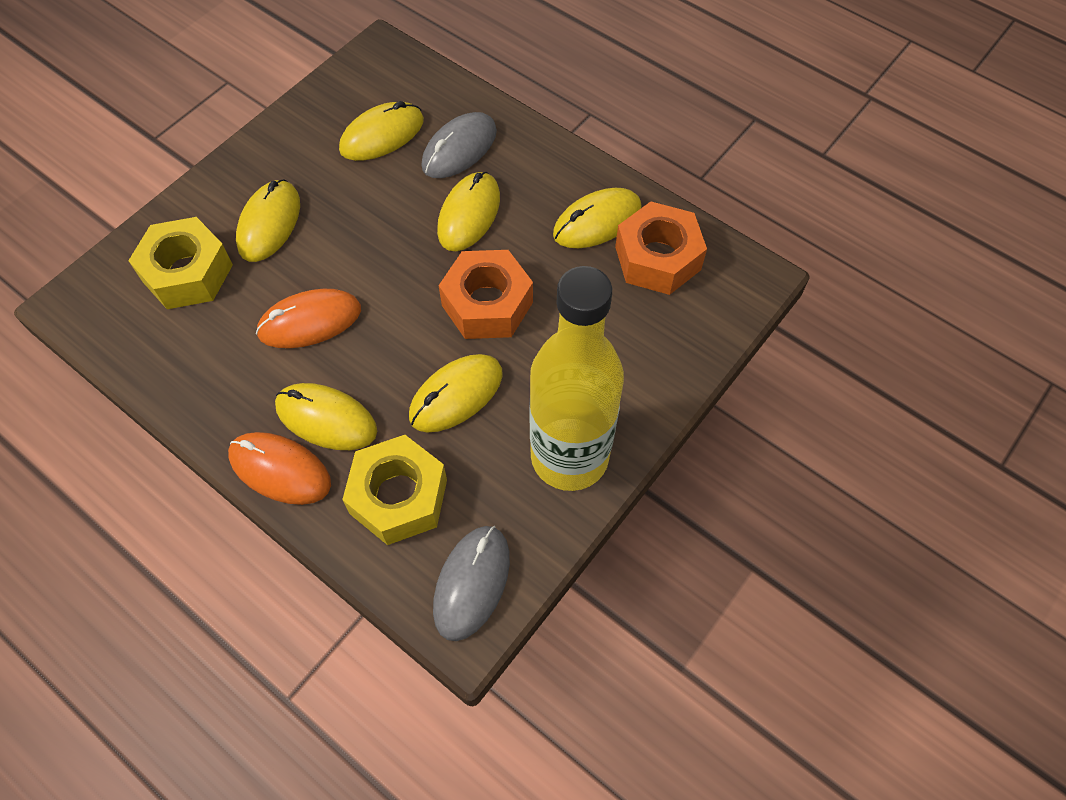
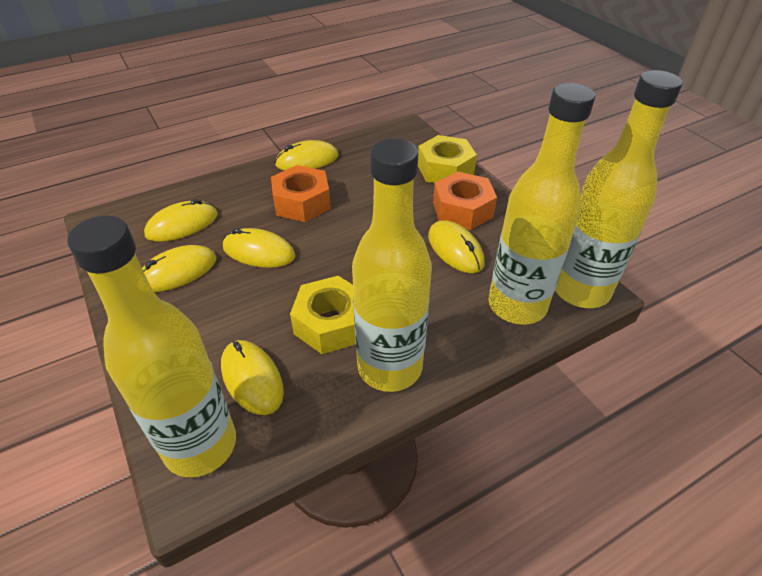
grey mouse: [421,112,497,178] [433,526,510,641] = 2 -> none = 0
orange mouse: [228,432,331,505] [256,289,361,348] = 2 -> none = 0
yellow bottle: [529,266,624,491] = 1 -> [67,216,236,477] [352,139,432,392] [488,83,595,325] [555,70,682,308] = 4

